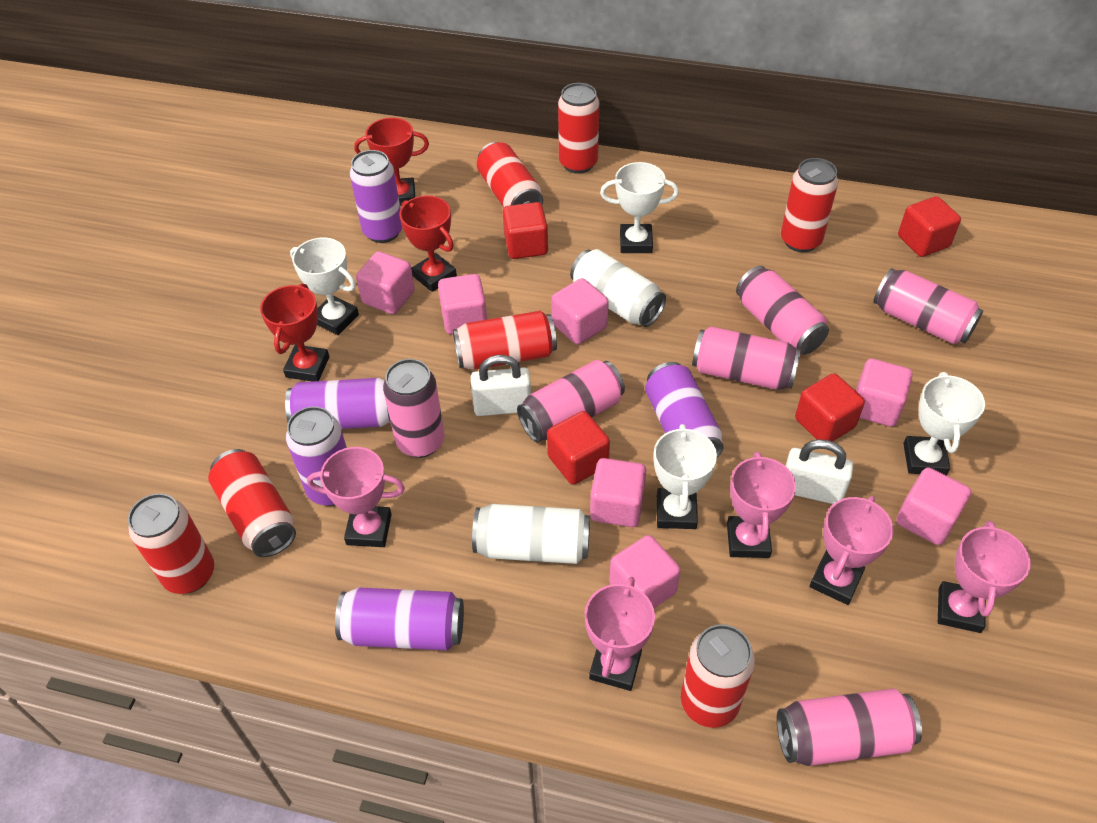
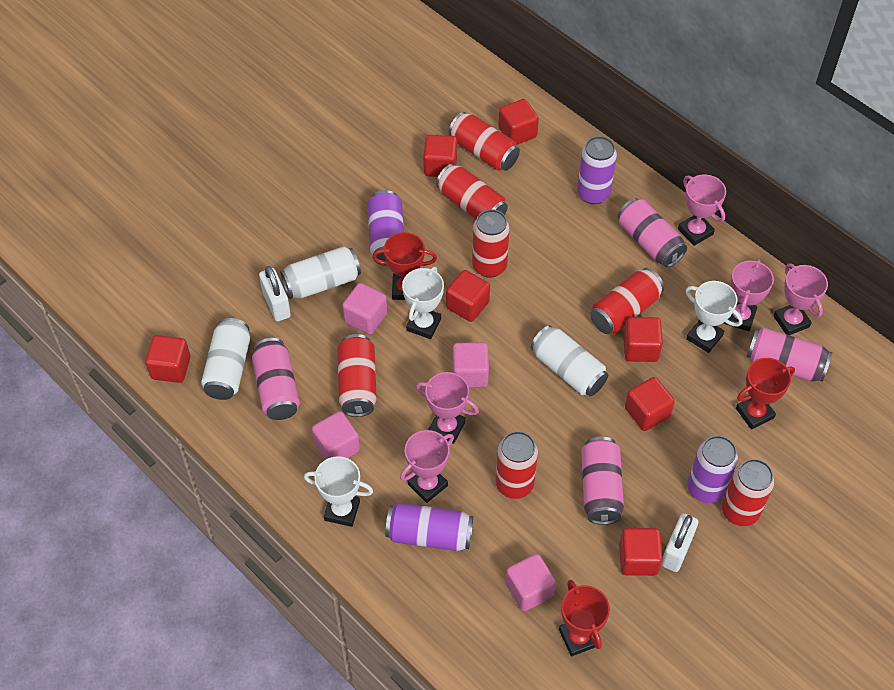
pink can: [383,359,445,458] [517,360,625,443] [692,326,801,390] [736,266,829,355] [777,688,922,766] [873,268,983,344] = 6 -> [252,338,300,420] [581,437,624,525] [618,198,687,267] [747,328,832,382] = 4
pink cube: [356,251,415,314] [438,274,487,334] [551,278,609,345] [590,458,646,527] [609,535,681,608] [856,358,913,427] [896,467,971,545] = 7 -> [312,411,360,460] [342,283,387,335] [453,342,489,388] [505,554,556,611] = 4
purple can: [285,378,391,429] [286,406,347,506] [335,587,464,650] [350,150,402,243] [645,362,724,457] = 5 -> [368,190,404,266] [385,502,473,551] [577,136,617,204] [687,435,738,503] = 4
red cube: [503,202,548,259] [547,411,610,485] [795,373,865,442] [898,196,961,257] = 4 -> [145,335,190,383] [423,135,457,177] [446,270,490,322] [498,99,539,145] [619,528,663,576] [623,317,663,362] [625,377,675,431] = 7
white can: [472,504,590,564] [570,249,666,327] = 2 -> [201,318,250,400] [280,246,361,299] [531,325,608,396] = 3
white trophy: [290,238,359,335] [600,162,679,253] [653,424,717,529] [903,372,985,475] = 4 -> [304,456,373,527] [402,267,444,339] [685,281,743,353] = 3

